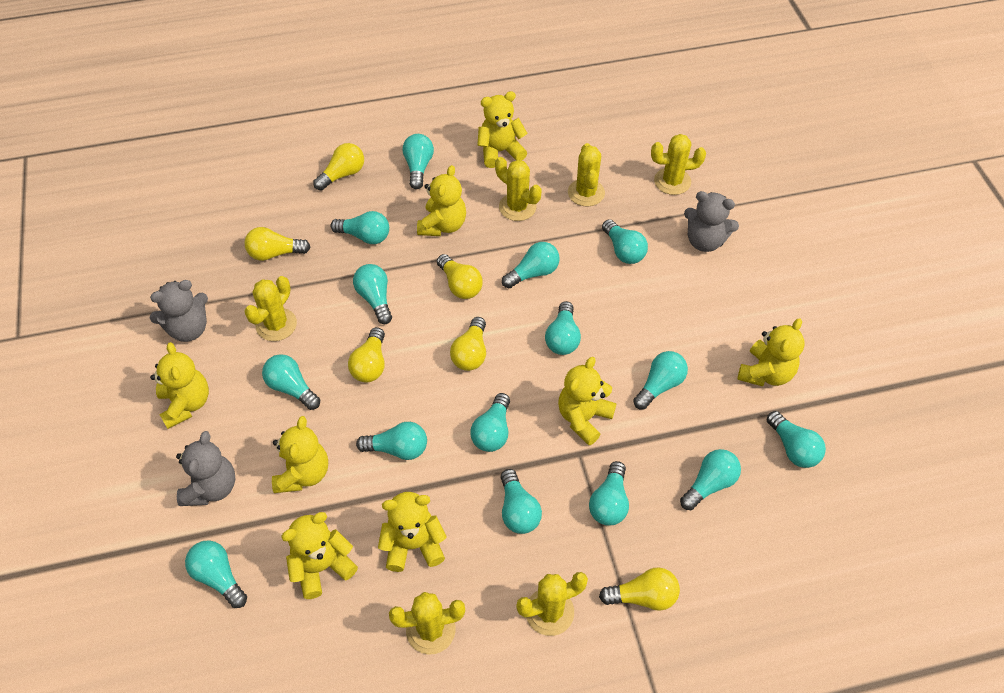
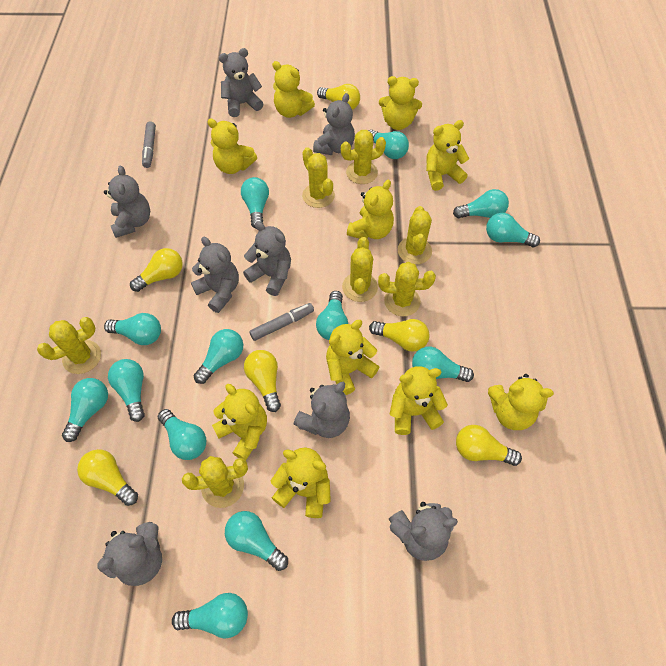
grey marker: none = 0 -> [142,121,156,168] [249,303,314,341] = 2
grey teddy bear: [150,280,208,342] [176,431,235,506] [684,191,739,252] = 3 -> [98,522,162,586] [104,166,150,238] [191,236,239,313] [219,48,264,117] [243,221,291,296] [293,382,350,438] [313,93,355,155] [389,502,458,561] = 8
turquoise light bulb: [185,541,247,608] [262,354,320,410] [330,211,389,244] [353,264,392,324] [356,422,427,460] [402,134,434,189] [470,393,510,452] [500,469,542,534] [502,242,560,288] [545,301,581,355] [589,461,629,525] [602,219,648,264] [633,351,688,410] [680,449,741,510] [767,411,826,468] = 15 -> [62,378,108,442] [104,313,161,345] [108,359,145,422] [158,409,206,460] [172,593,248,638] [194,329,243,384] [225,511,288,571] [241,177,269,229] [316,291,348,340] [369,130,409,159] [412,346,474,382] [453,189,509,218] [486,213,540,247] = 13
yellow cactus: [244,276,297,341] [389,592,465,655] [495,157,542,221] [516,572,588,636] [568,143,605,206] [651,134,706,195] = 6 -> [37,317,101,374] [182,456,248,508] [302,147,335,208] [341,130,386,184] [342,237,378,302] [378,262,436,316] [398,206,432,265] = 7
yellow teddy bear: [150,342,209,429] [272,416,328,493] [281,512,358,599] [378,492,447,572] [417,165,466,236] [477,91,528,168] [558,357,616,445] [737,318,805,386] = 8 -> [207,119,257,174] [212,384,267,461] [270,447,331,518] [272,61,315,118] [326,320,379,395] [347,180,394,239] [379,76,422,130] [390,366,448,435] [426,120,469,191] [488,374,554,430] = 10

